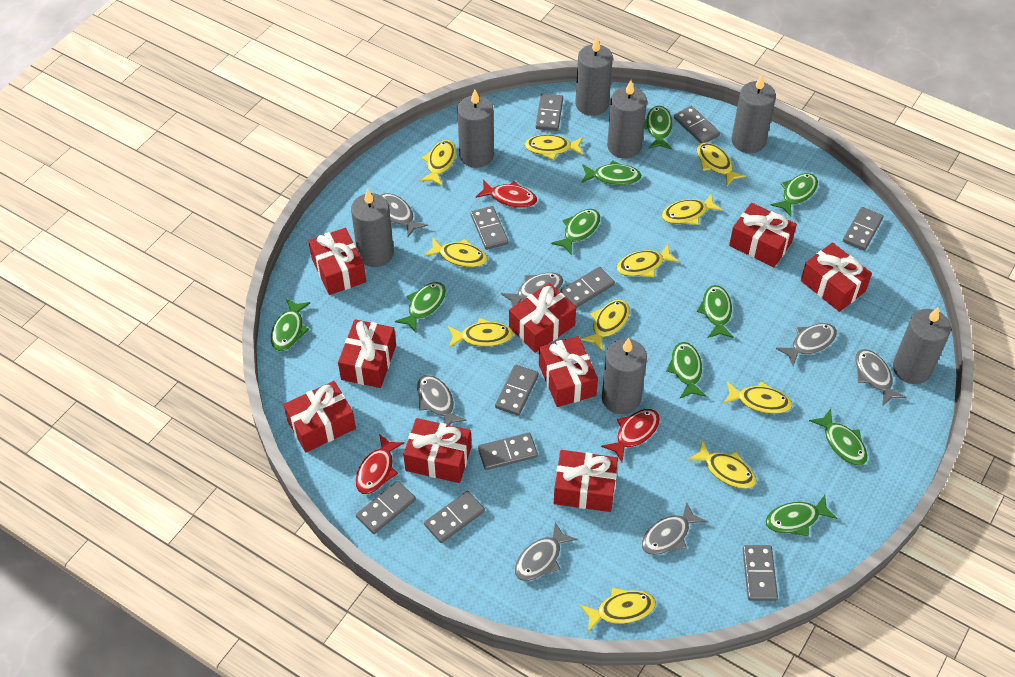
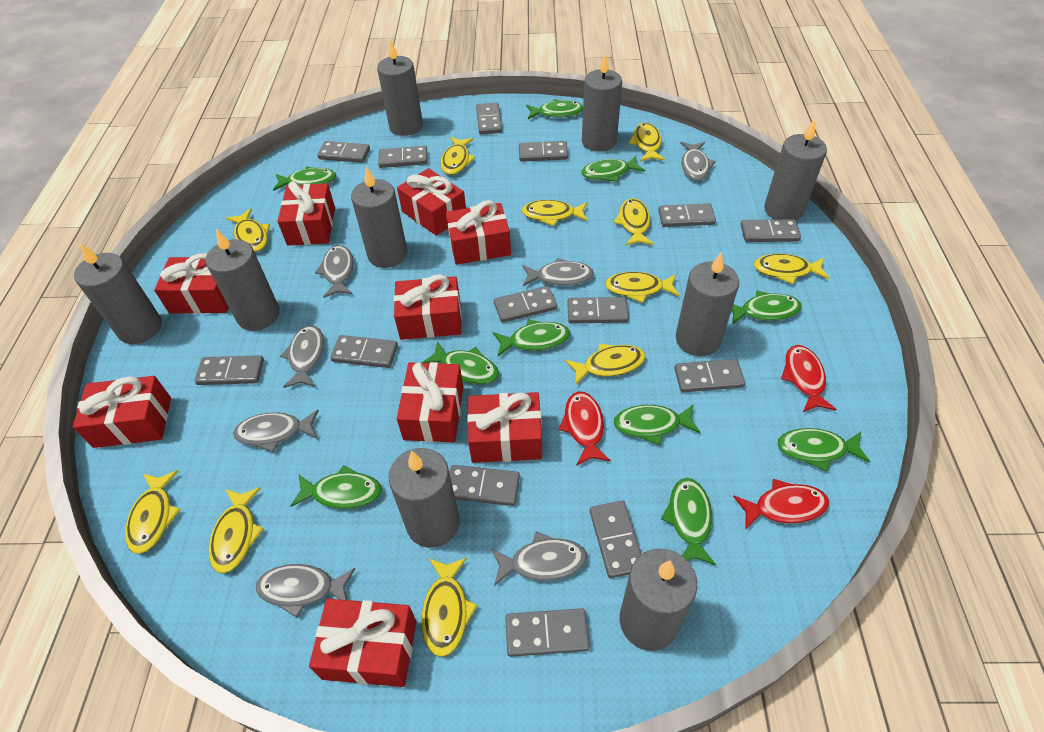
grey candle: [351,189,394,267] [457,89,494,168] [575,37,613,116] [602,338,647,414] [607,80,647,159] [732,75,776,153] [893,307,951,384] = 7 -> [74,243,162,344] [206,229,280,331] [351,167,408,268] [377,39,423,136] [388,448,460,548] [582,54,622,152] [620,548,698,651] [676,252,739,356] [764,119,827,220] = 9
grey domino: [356,481,416,534] [424,491,485,543] [471,206,508,250] [478,433,538,470] [495,365,539,416] [536,93,563,131] [561,267,615,308] [674,106,720,143] [743,545,778,601] [843,207,884,251] = 10 -> [194,355,264,385] [317,141,370,163] [330,335,398,368] [378,146,428,168] [449,465,520,506] [476,102,502,135] [494,286,557,323] [505,608,590,657] [519,141,568,162] [567,297,629,323] [590,501,641,578] [658,203,716,227] [674,359,745,392] [741,219,801,242] = 14

